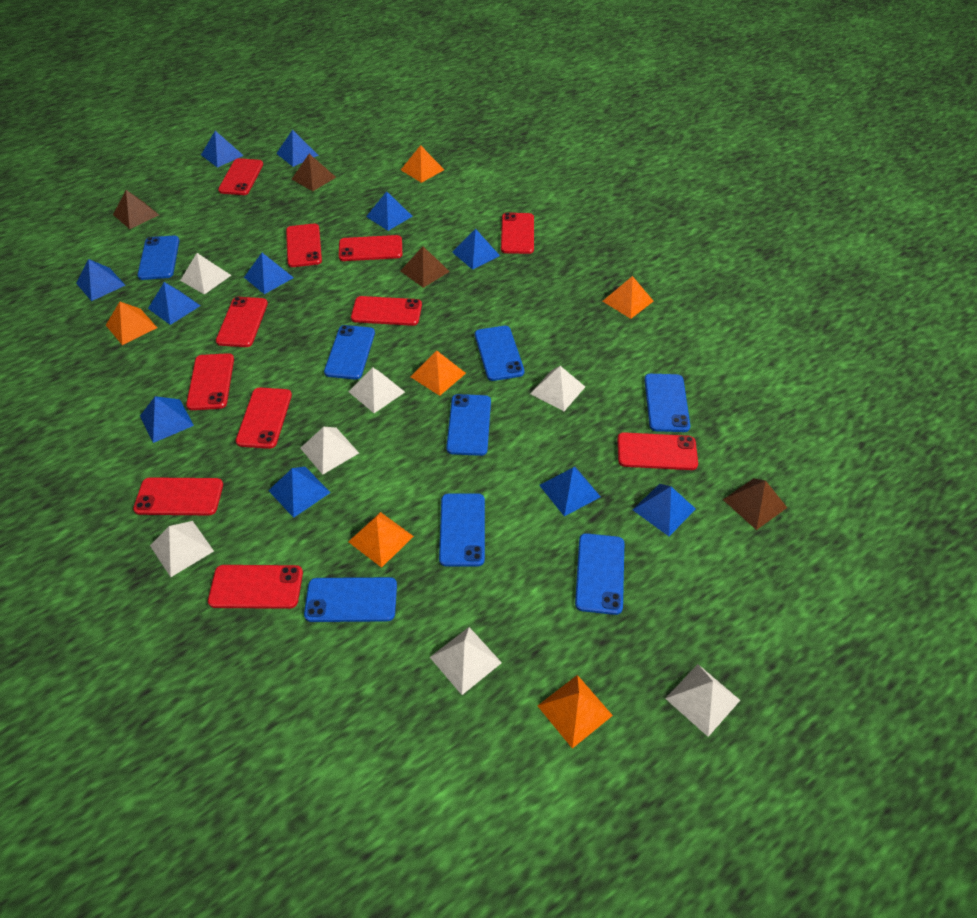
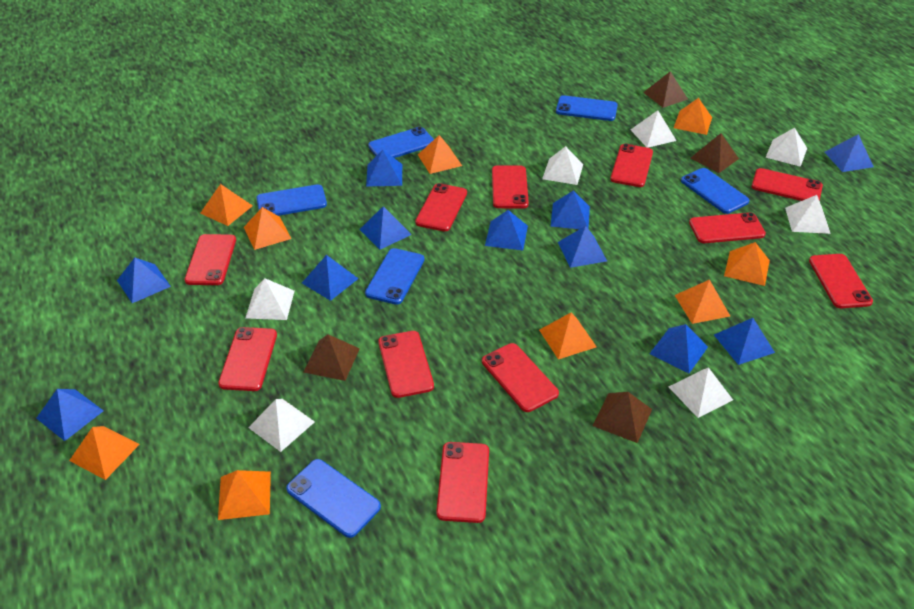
blue phone: [137,235,179,280] [304,577,397,622] [324,325,375,379] [439,493,485,567] [446,394,491,456] [475,326,524,381] [575,533,624,615] [644,374,690,432] = 8 -> [256,184,327,216] [286,459,381,538] [365,248,424,305] [368,127,434,158] [556,95,618,121] [681,168,750,214] = 6
orange pyramid: [106,302,157,345] [348,512,414,568] [401,145,444,183] [411,350,466,396] [538,675,613,749] [603,276,654,319] = 6 -> [69,426,140,480] [200,184,253,226] [218,470,271,520] [244,207,292,250] [418,135,462,174] [539,313,597,359] [674,98,712,135] [675,279,730,324] [724,242,770,286] = 9

